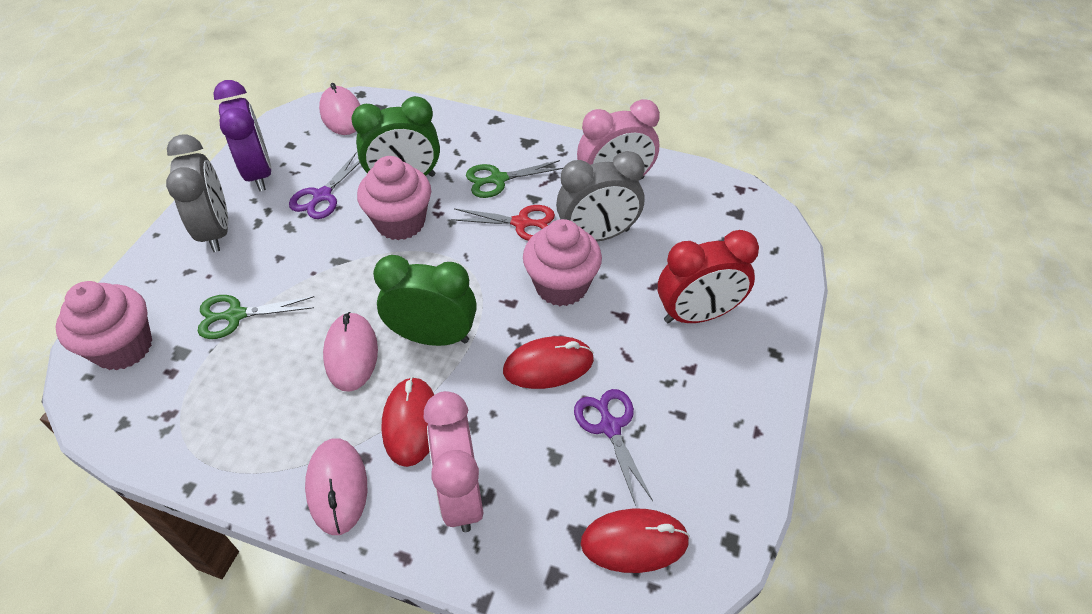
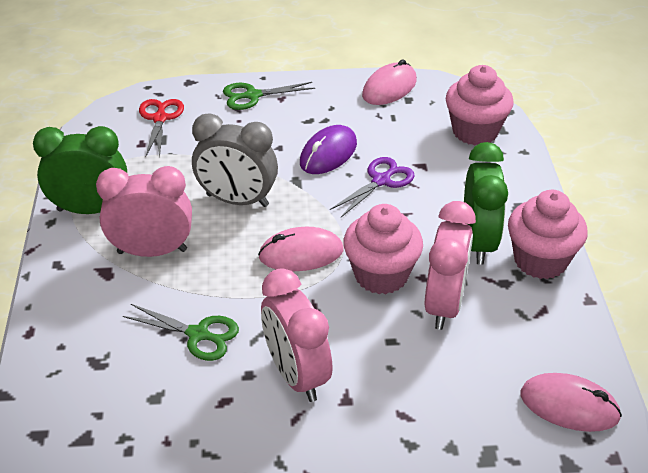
grey clock: [166,135,228,252] [556,151,645,241] = 2 -> [192,113,278,207] = 1
pink clock: [424,391,483,532] [577,99,660,179] = 2 -> [96,166,192,257] [261,268,333,402] [425,201,476,330] = 3
purple clock: [213,80,271,191] = 1 -> none = 0
purple mouse: none = 0 -> [300,125,357,174] = 1
purple scissors: [289,153,360,219] [574,389,653,506] = 2 -> [330,157,415,217] = 1
red clock: [658,230,759,323] = 1 -> none = 0
red mouse: [382,377,434,467] [503,336,594,389] [581,509,690,573] = 3 -> none = 0

